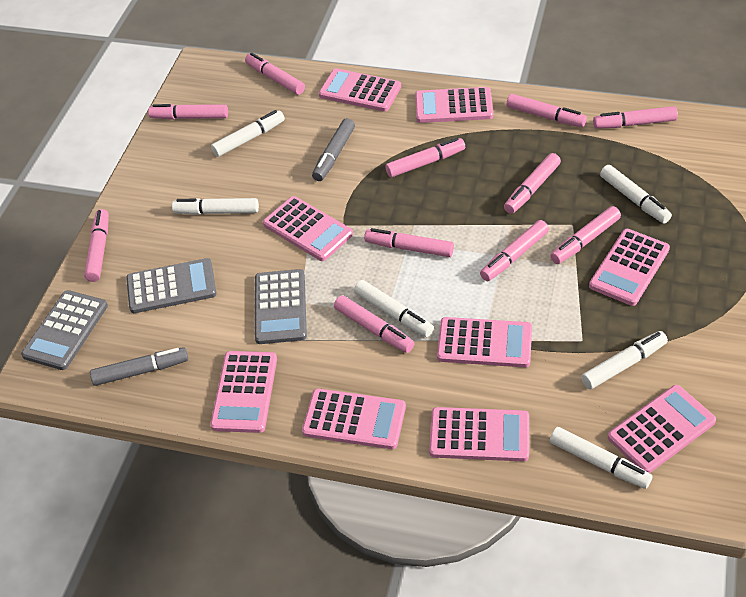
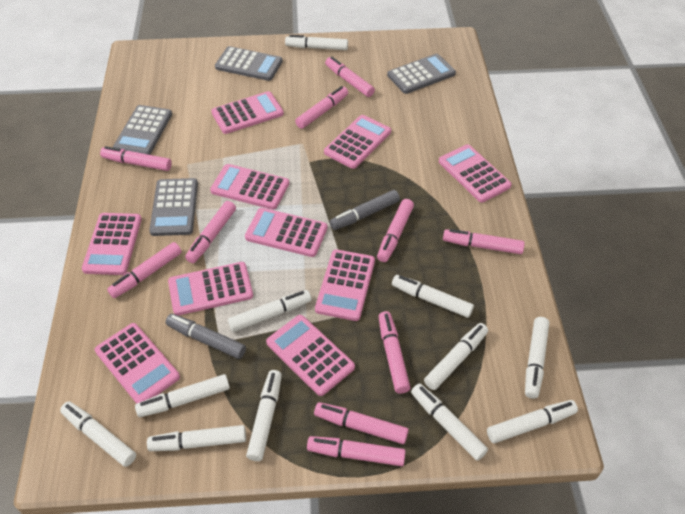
grey calculator: [21,290,108,370] [126,258,217,313] [255,269,307,344] = 3 -> [113,105,172,155] [149,178,198,236] [215,46,283,81] [387,54,456,94] = 4
pink calculator: [210,351,277,433] [263,196,353,261] [302,389,406,449] [319,68,401,112] [415,87,493,123] [429,407,529,462] [437,317,532,367] [589,229,670,306] [608,385,716,473] = 9 -> [82,213,142,275] [95,323,180,404] [168,262,253,315] [210,164,289,210] [211,91,284,134] [245,208,327,257] [266,315,355,396] [315,249,375,321] [324,115,391,169] [439,144,512,203] = 10
pink marker: [84,209,109,282] [148,104,228,120] [245,53,305,95] [334,295,414,353] [364,228,454,257] [385,138,465,177] [480,220,549,281] [504,153,561,214] [507,94,587,127] [550,206,621,264] [593,106,678,129] = 11 -> [100,146,172,171] [107,242,182,298] [185,201,236,263] [295,86,348,129] [307,436,406,466] [314,402,409,444] [325,57,375,97] [377,199,414,262] [378,311,411,394] [443,229,525,254] = 10
white marker: [172,198,259,215] [211,110,285,157] [354,280,434,337] [550,427,653,489] [581,331,668,389] [600,165,672,223] = 6 -> [60,401,136,467] [135,374,230,417] [147,425,246,451] [228,290,311,332] [246,370,282,461] [285,35,348,50] [392,275,474,318] [411,383,488,461] [424,323,488,390] [487,400,578,443] [525,317,549,399] = 11

